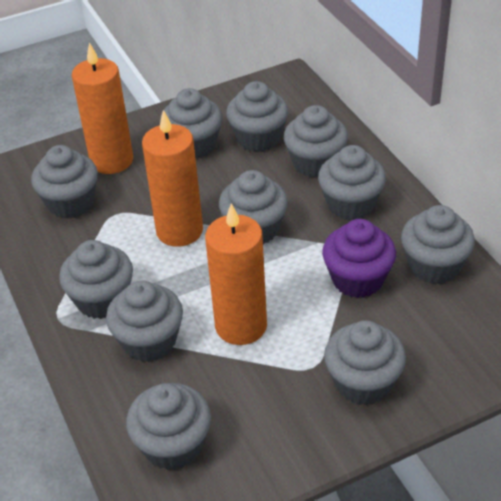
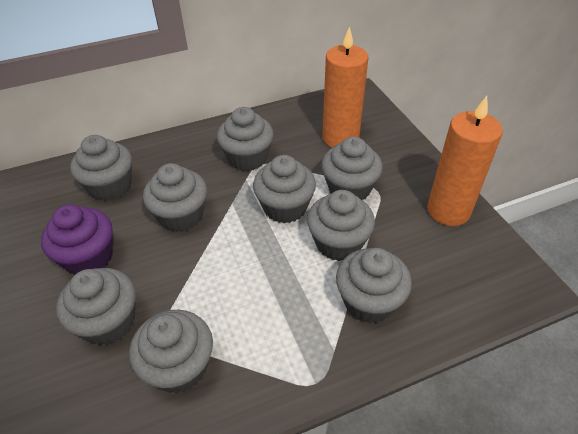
grey cupcake: [31,145,98,218] [59,240,133,319] [106,280,183,362] [126,383,211,470] [160,88,222,159] [219,170,288,244] [226,81,288,152] [283,105,348,178] [318,145,386,220] [324,320,406,405] [401,205,475,284] = 11 -> [56,268,136,345] [70,135,132,201] [129,310,213,393] [143,163,207,232] [217,107,274,171] [253,155,316,224] [307,190,375,261] [321,137,383,200] [336,248,412,323] = 9
orange candle: [72,43,133,174] [142,110,203,247] [205,204,267,345] = 3 -> [322,26,368,148] [427,96,503,226] = 2

